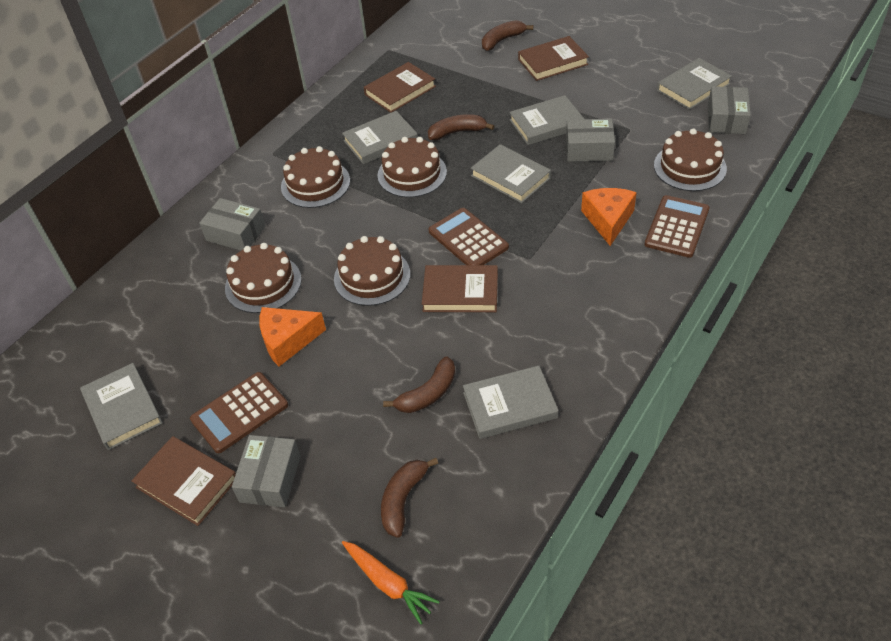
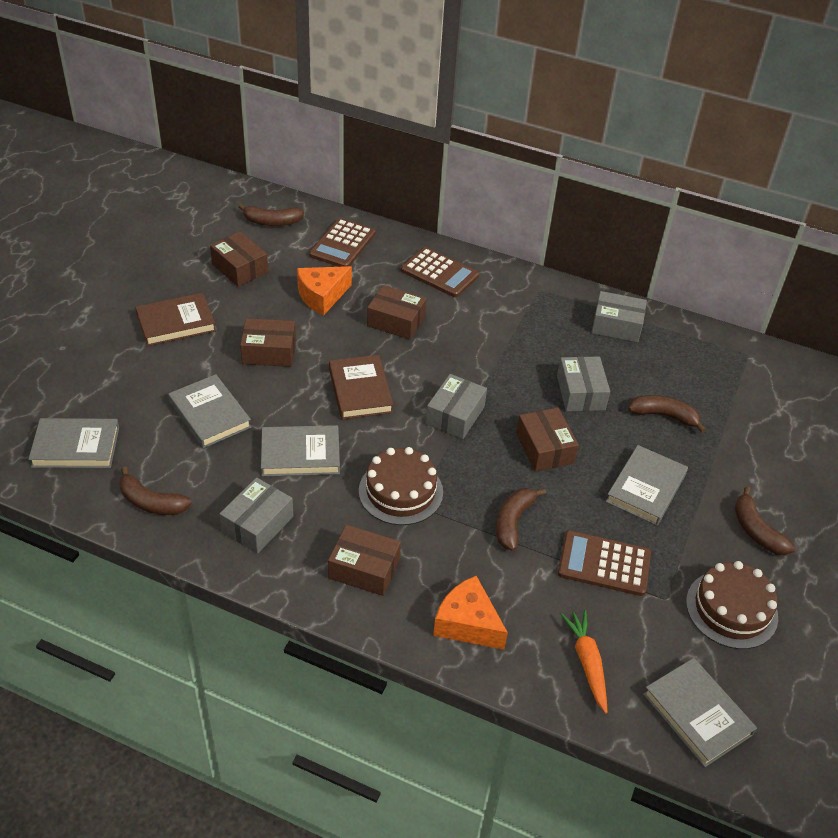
brown banana: [381,458,438,538] [383,356,455,413] [428,114,494,140] [482,20,533,51] = 4 -> [119,466,192,515] [238,204,304,226] [496,488,546,551] [628,395,706,433] [735,487,795,555] = 5
brown book: [131,436,236,526] [364,62,436,113] [422,265,498,312] [518,36,589,81] = 4 -> [136,293,216,346] [329,355,393,419] = 2
brown box: none = 0 -> [210,232,268,287] [240,318,296,367] [328,525,401,596] [367,285,426,340] [516,408,579,472] = 5
brown cake: [225,243,302,313] [281,146,350,208] [334,236,410,306] [377,137,447,197] [654,128,727,191] = 5 -> [359,447,443,525] [686,561,778,649] = 2
grey book: [80,363,163,450] [342,111,418,164] [463,365,559,439] [471,144,551,203] [509,95,584,145] [657,58,732,110] = 6 -> [28,418,119,468] [168,374,251,448] [261,425,340,477] [606,445,688,525] [643,658,757,767] = 5

